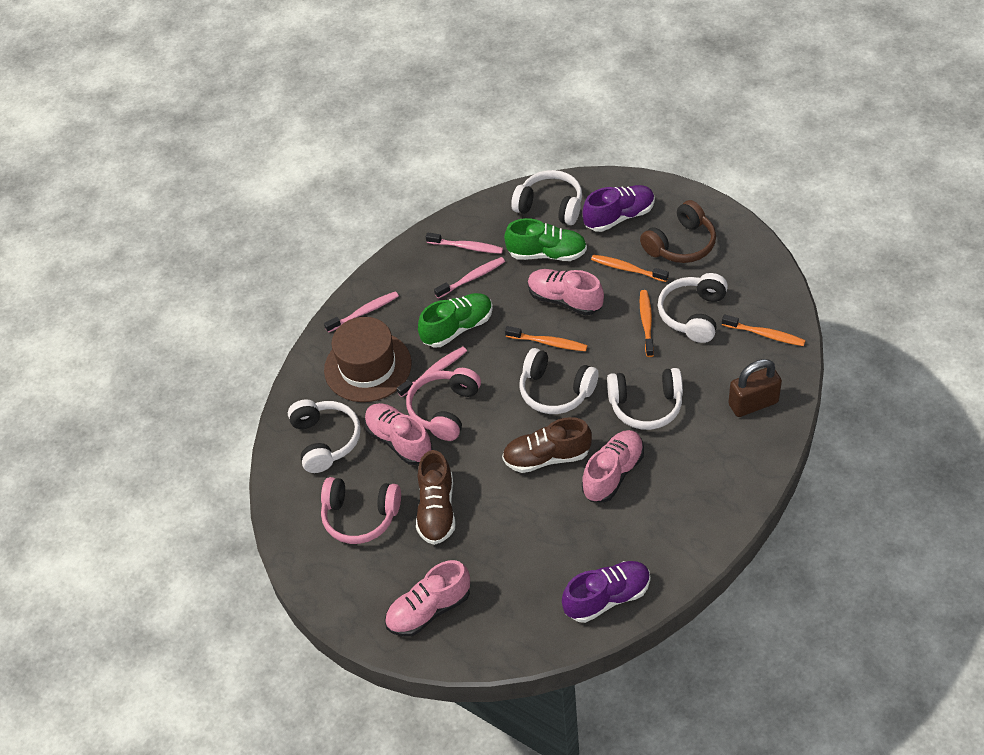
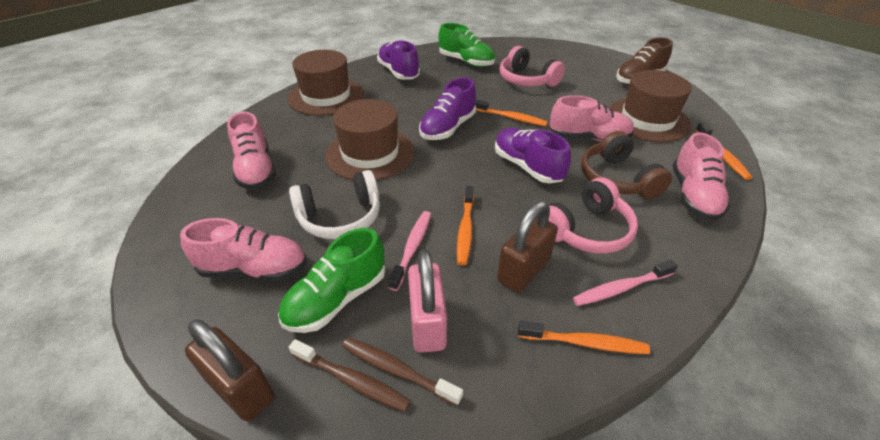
brown hat: [324,317,412,402] = 1 -> [288,50,364,116] [325,99,415,180] [608,70,692,142] = 3
brown padlock: [728,359,782,417] = 1 -> [185,319,274,422] [497,201,558,293] = 2
brown shoe: [416,450,456,545] [502,417,592,473] = 2 -> [616,37,673,85] = 1
brown toothbrush: none = 0 -> [289,339,411,412] [342,337,463,406] = 2
pink padlock: none = 0 -> [408,249,447,353] = 1
pink toothbrush: [324,291,399,333] [397,347,467,397] [426,232,503,254] [434,257,505,299] = 4 -> [388,211,431,291] [573,260,678,306] = 2
purple shoe: [562,561,650,623] [582,185,655,232] = 2 -> [377,40,420,80] [419,78,476,140] [495,128,571,183] = 3
white headphones: [288,400,361,473] [511,170,582,225] [519,348,599,414] [607,368,683,430] [658,273,728,343] = 5 -> [289,170,380,239] = 1

